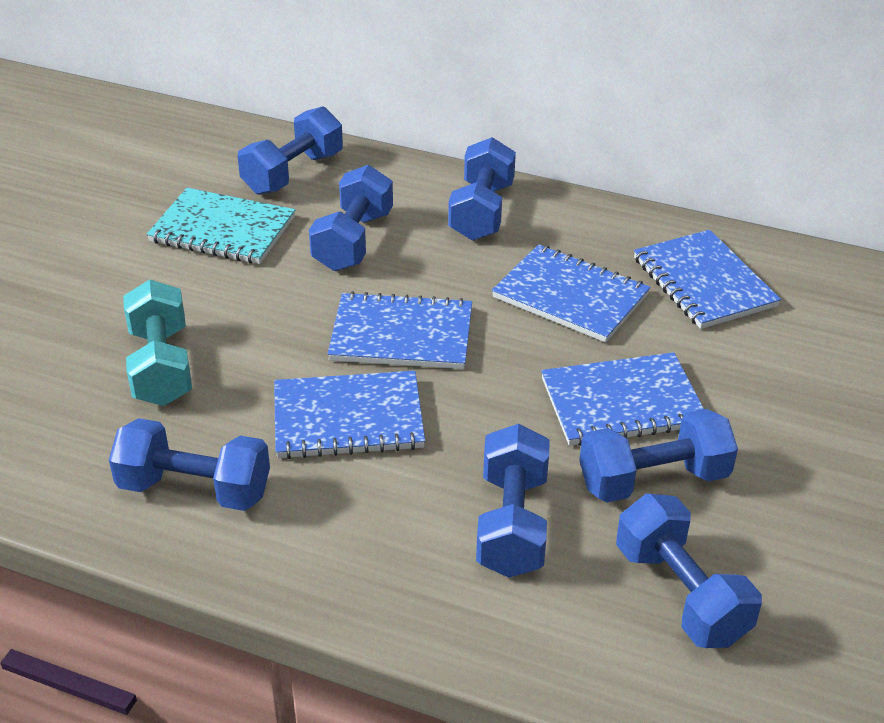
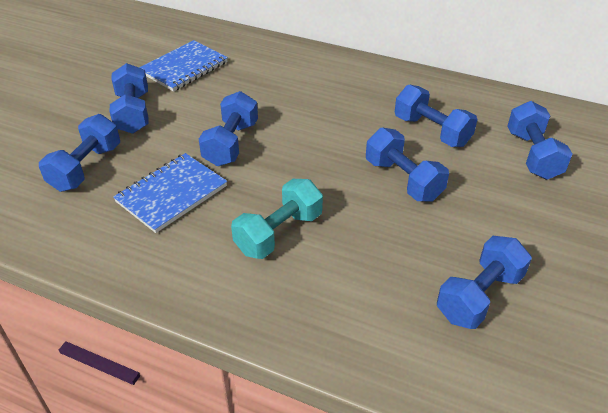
blue notebook: [274,371,425,459] [327,291,472,369] [492,244,650,342] [541,352,704,446] [634,230,781,329] = 5 -> [113,153,227,233] [139,40,228,92] = 2
turquoise notebook: [147,188,295,264] = 1 -> none = 0

